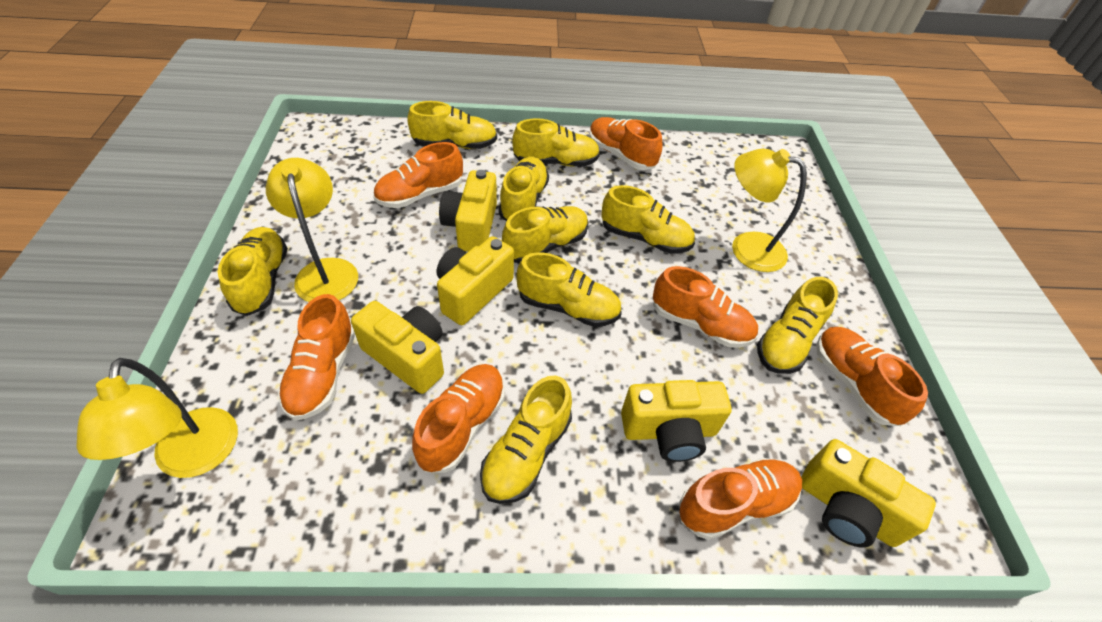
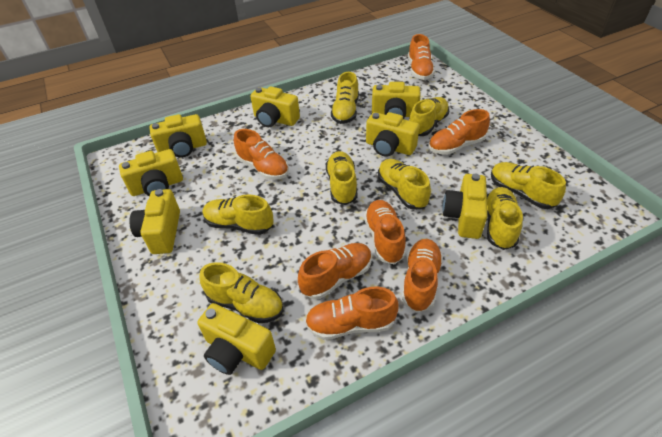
yellow camera: [351,301,444,394] [437,236,514,325] [439,170,497,252] [621,380,732,462] [801,439,936,548] = 5 -> [119,149,183,196] [129,189,180,254] [149,114,207,158] [197,303,276,375] [250,86,300,127] [366,112,419,157] [372,82,420,119] [442,174,487,239] = 8
yellow lamp: [76,358,238,478] [266,158,358,302] [732,148,807,272] = 3 -> none = 0
yellow shoe: [218,227,288,316] [407,101,497,149] [480,375,572,504] [499,157,549,221] [502,206,588,264] [512,118,600,167] [516,252,622,327] [601,185,695,254] [757,277,838,374] = 9 -> [199,262,283,323] [203,195,274,235] [326,151,358,205] [331,72,359,124] [378,159,431,210] [409,97,449,136] [487,187,523,250] [491,162,566,209] = 8

